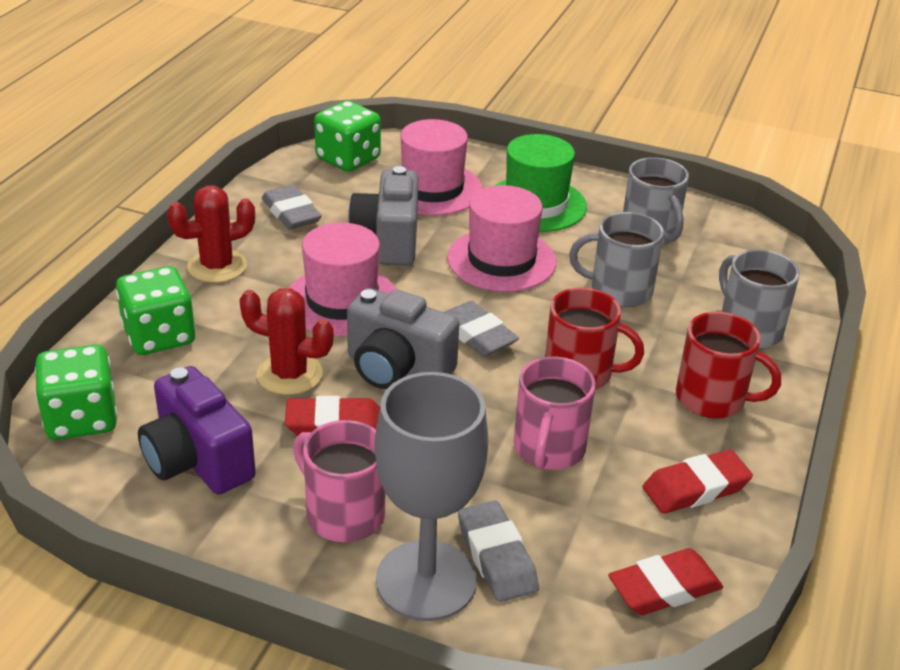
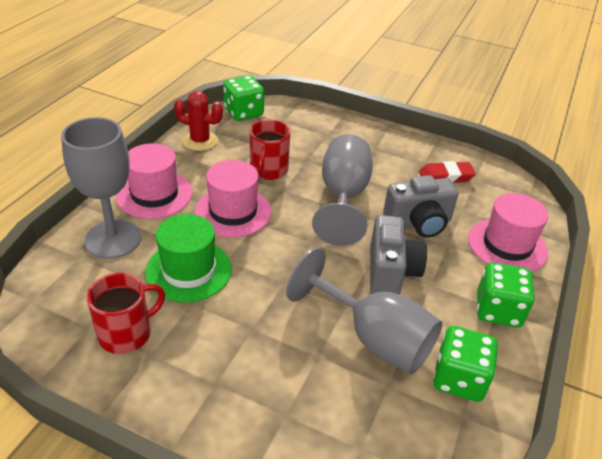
grey eraser: [262,185,322,230] [444,301,519,356] [458,500,539,602] = 3 -> none = 0
grey goblet: [375,372,488,621] = 1 -> [61,117,141,259] [286,247,443,374] [312,134,373,246] = 3
grey mug: [569,212,664,307] [623,157,689,245] [719,249,800,349] = 3 -> none = 0
pink mug: [293,420,385,542] [514,357,596,470] = 2 -> none = 0
purple camera: [138,366,256,494] = 1 -> none = 0
red cactus: [167,185,255,283] [239,288,334,395] = 2 -> [174,91,223,151] = 1
red eraser: [285,396,380,436] [608,548,723,615] [642,450,753,514] = 3 -> [419,161,476,183] = 1

